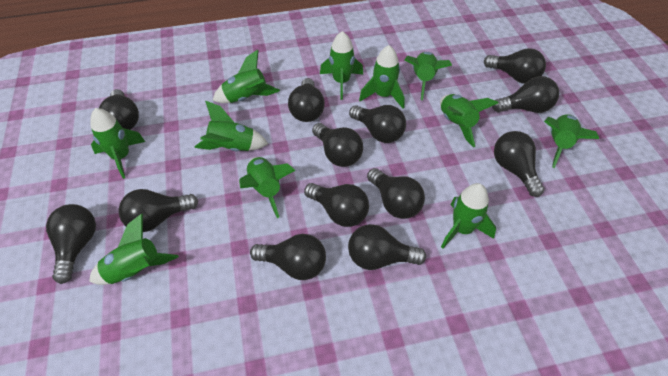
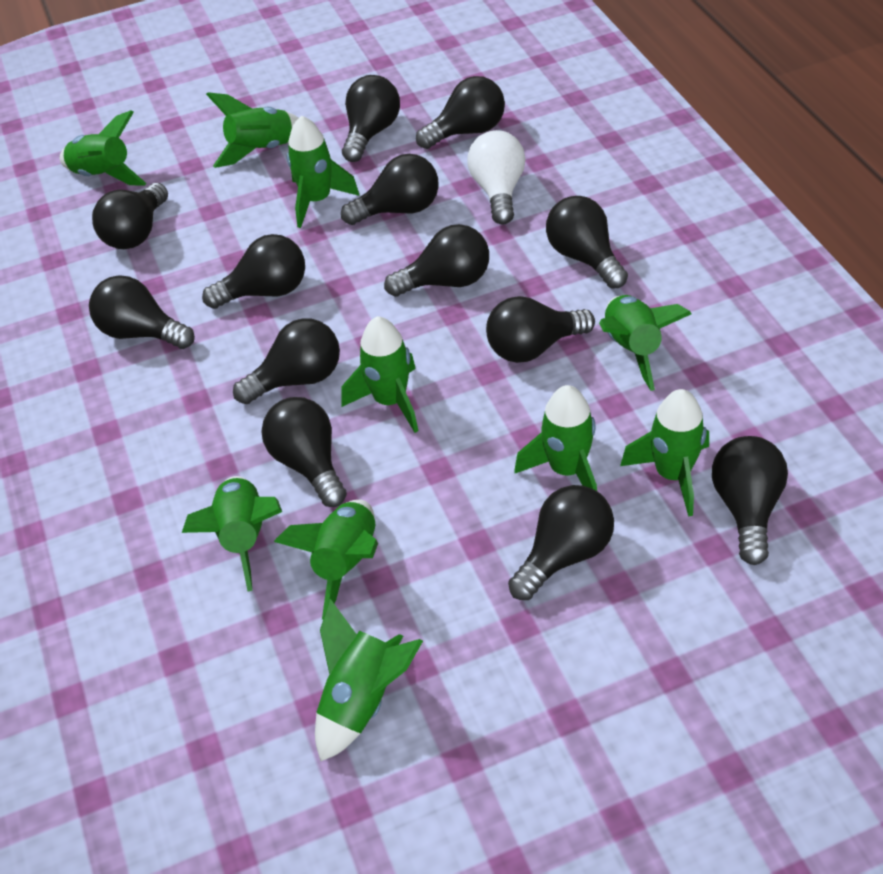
green rocket: [89,214,179,285] [90,108,145,179] [195,100,268,152] [212,50,280,103] [239,157,296,218] [320,31,363,100] [359,45,404,109] [404,52,452,100] [440,94,498,147] [441,183,496,249] [544,114,599,168] = 11 -> [60,110,147,186] [182,476,282,591] [206,92,298,168] [274,499,378,620] [287,115,360,228] [315,599,423,761] [342,316,418,433] [514,385,597,491] [599,295,692,391] [620,389,709,517] = 10
white light bulb: none = 0 -> [467,130,526,225] = 1

